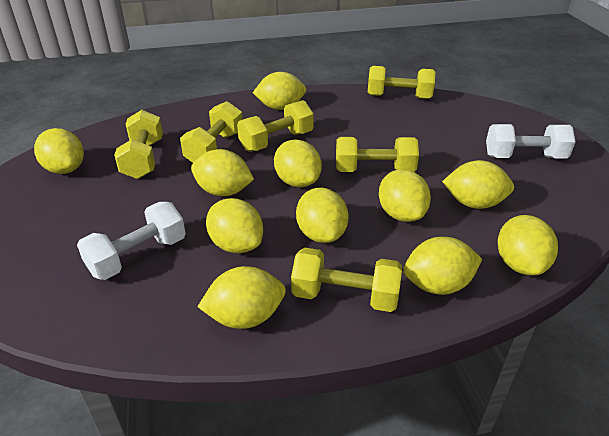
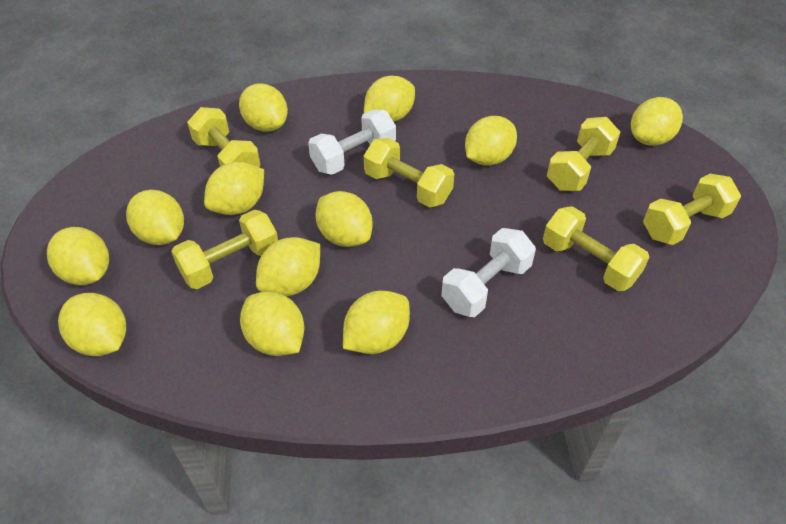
yellow lemon: [34,128,84,174] [191,149,254,196] [197,266,286,329] [206,198,263,253] [253,72,306,110] [274,140,322,187] [296,188,348,243] [379,169,431,222] [403,237,482,295] [442,160,514,209] [498,215,558,275] = 11 -> [47,227,109,285] [58,293,126,356] [126,190,184,245] [204,162,264,215] [239,84,288,132] [240,292,304,356] [256,237,320,296] [316,191,373,247] [343,291,410,354] [364,76,415,122] [465,116,517,166] [631,97,683,146] = 12

